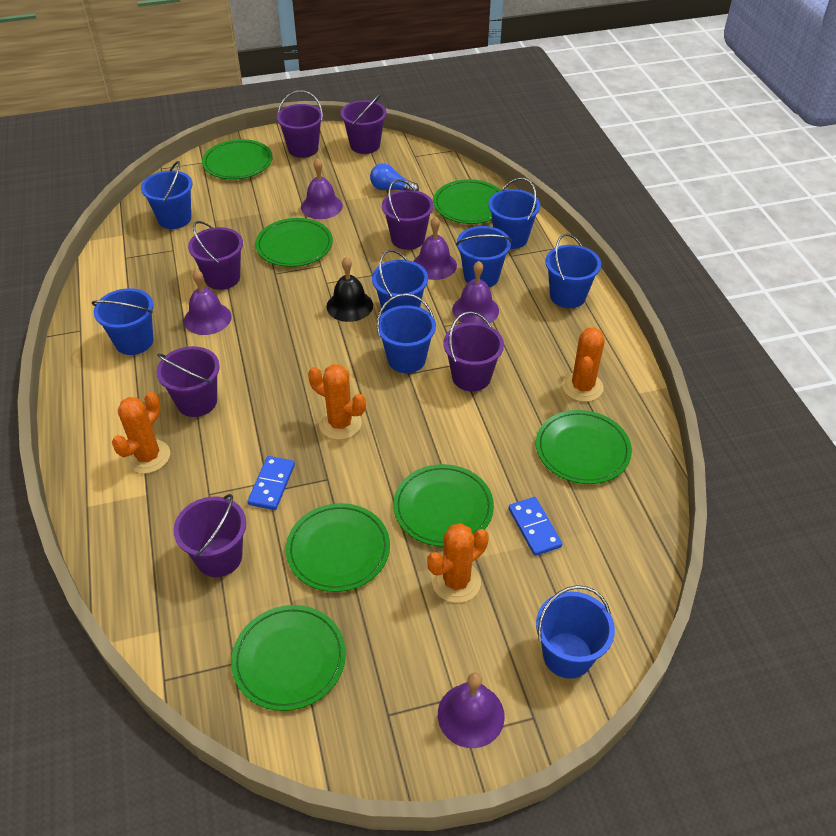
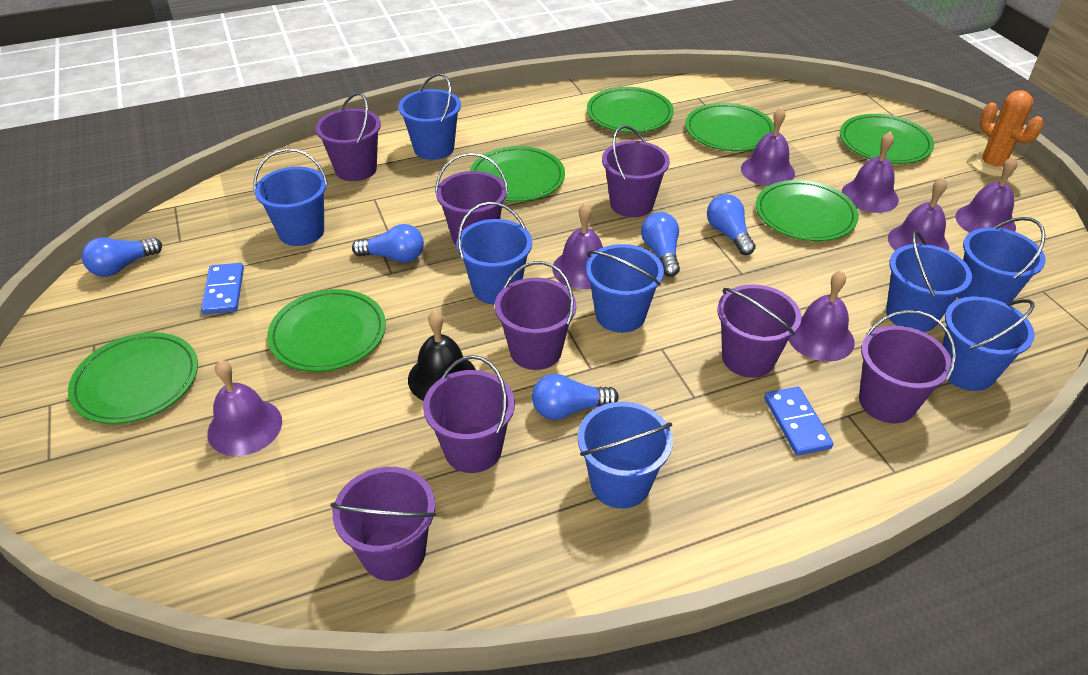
blue light bulb: [370,164,419,191] = 1 -> [82,237,162,277] [352,224,424,263] [532,374,619,420] [641,212,680,277] [707,194,756,255] = 5
orange cactus: [112,392,170,474] [308,364,366,440] [427,523,489,603] [562,327,605,402] = 4 -> [970,90,1044,177] = 1
purple bell: [184,269,232,335] [301,158,343,219] [413,216,457,280] [438,672,505,748] [452,261,499,325] = 5 -> [207,360,282,456] [552,202,603,289] [741,107,795,186] [788,270,854,362] [842,131,899,213] [888,177,949,251] [955,157,1017,233] = 7
purple bucket: [156,346,220,417] [173,494,246,577] [188,221,243,290] [277,90,323,158] [341,94,387,154] [382,179,433,250] [443,311,504,392] = 7 -> [316,92,381,181] [330,467,436,581] [423,355,515,473] [435,153,508,246] [495,261,576,370] [602,125,670,217] [717,284,802,378] [859,310,956,424] = 8

